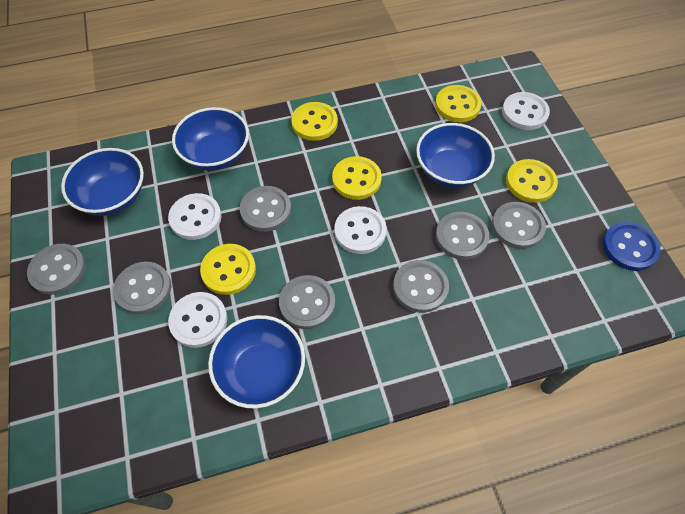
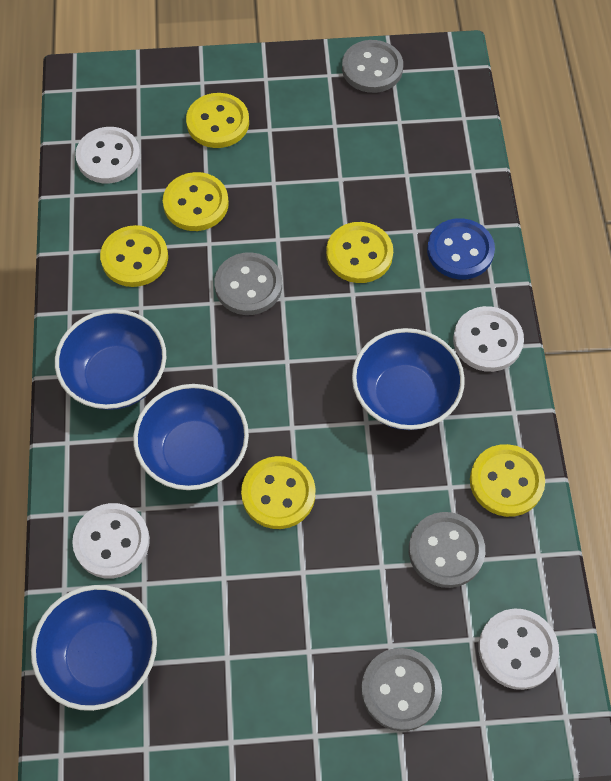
grey button: [27,244,86,295] [113,262,171,314] [240,186,291,232] [279,275,335,329] [393,260,449,313] [436,211,489,260] [492,202,546,249] = 7 -> [214,252,282,315] [342,40,403,93] [361,648,442,731] [409,512,485,588] = 4
yellow button: [200,244,256,295] [291,102,338,141] [332,156,382,200] [435,85,482,122] [506,159,558,203] = 5 -> [100,225,168,287] [163,172,229,231] [186,93,249,148] [241,456,316,529] [326,222,393,283] [470,444,545,517] = 6

